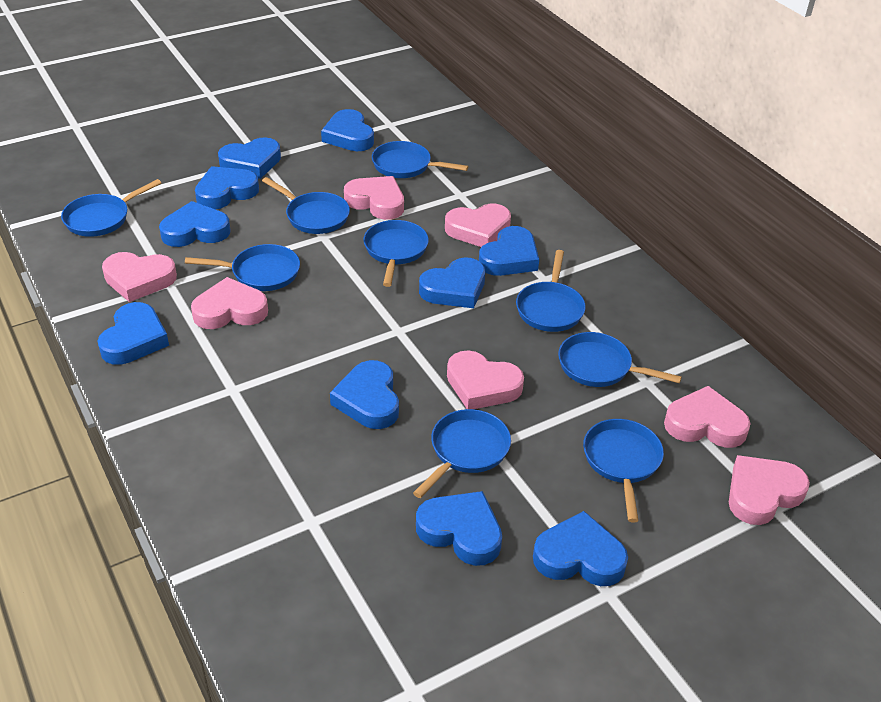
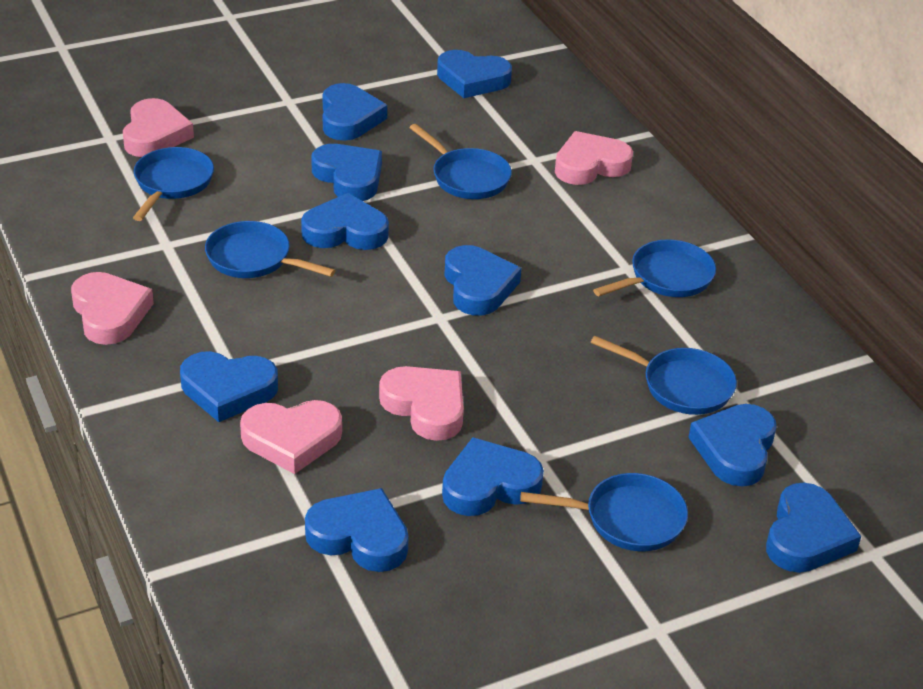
blue pan: [61,179,161,237] [185,244,300,291] [262,177,350,234] [363,220,429,287] [372,141,469,178] [413,409,511,498] [516,250,586,332] [558,332,682,387] [583,419,664,523] = 9 -> [133,147,214,221] [205,221,336,278] [409,124,512,199] [520,473,688,551] [590,336,737,415] [593,239,716,297] = 6
pink heart: [102,252,177,302] [191,277,268,329] [344,176,404,220] [445,204,511,247] [447,351,524,409] [664,386,751,448] [729,455,810,525] = 7 -> [71,272,154,345] [123,98,194,157] [240,400,342,474] [379,366,464,441] [555,131,633,185] = 5

